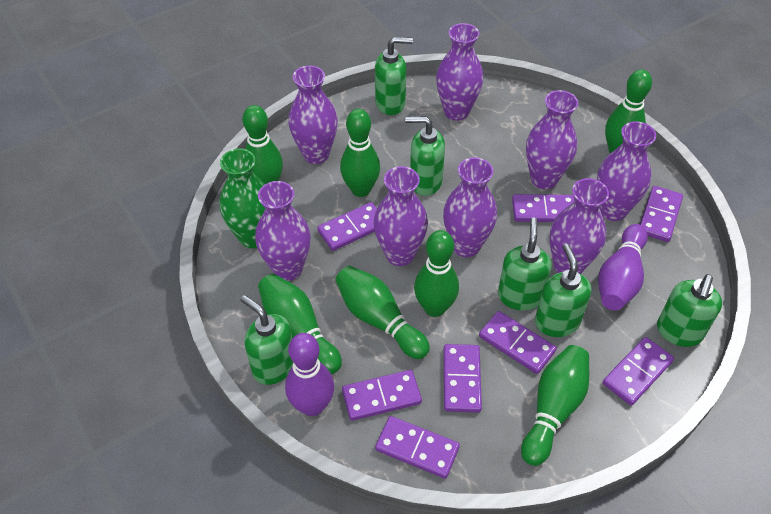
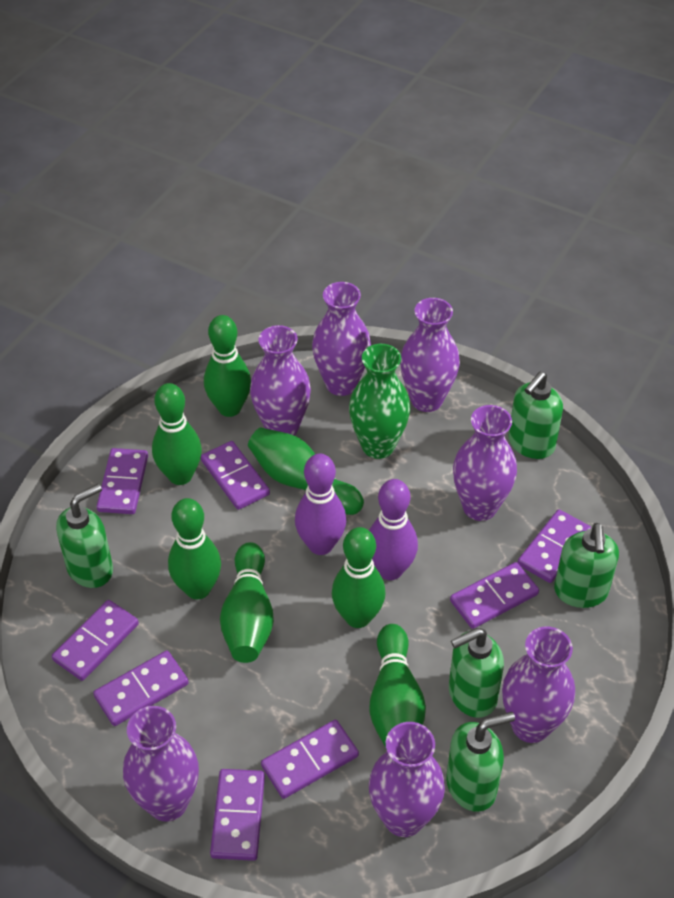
green soap dispenser: [241,295,293,385] [375,37,413,115] [405,116,445,196] [498,218,552,311] [535,244,591,337] [657,274,722,347] = 6 -> [56,484,113,588] [446,712,515,812] [449,628,504,718] [508,372,563,459] [554,523,619,608] = 5
purple vase: [255,181,311,281] [289,66,338,164] [374,166,428,266] [436,23,483,121] [443,157,497,257] [526,90,578,189] [550,178,609,274] [597,121,656,221] = 8 -> [123,706,199,822] [250,325,311,436] [312,282,371,396] [369,722,445,837] [400,298,460,412] [453,405,517,521] [502,627,575,743] = 7

